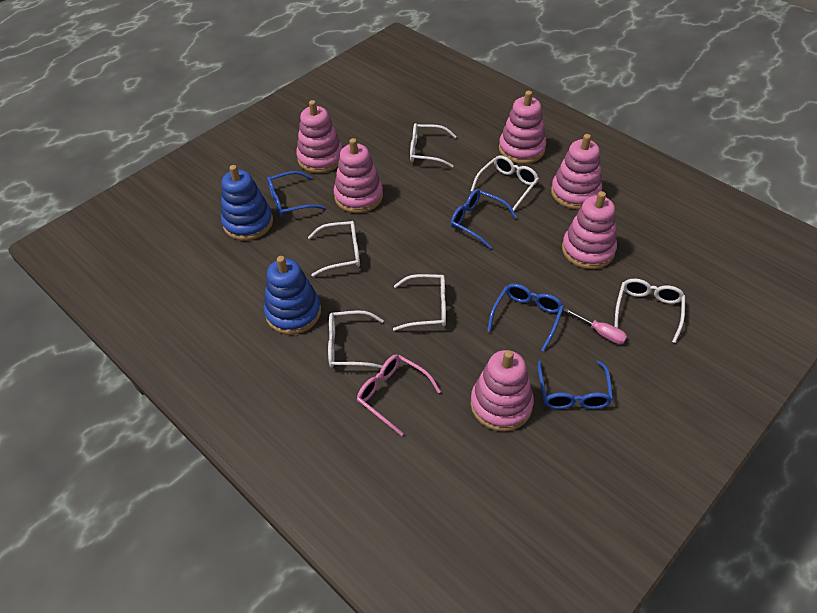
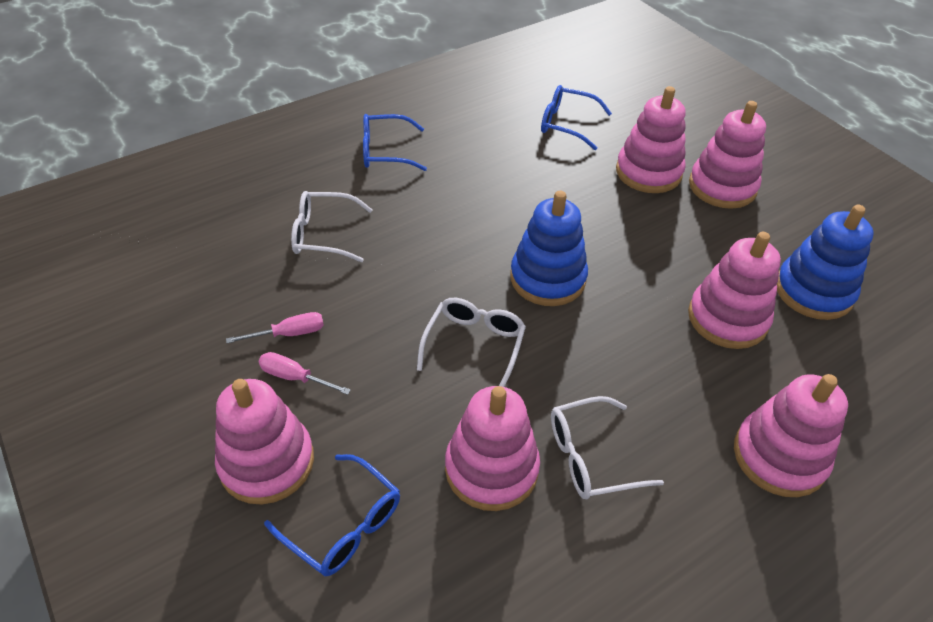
blue glasses: [267,171,326,217] [450,189,517,249] [487,284,564,352] [538,361,613,409] = 4 -> [264,454,400,576] [363,114,427,171] [541,85,612,150] = 3
pink glasses: [357,354,441,436] = 1 -> none = 0
pink screwdriver: [564,308,627,344] = 1 -> [226,312,324,343] [258,352,351,395] = 2
white glasses: [308,221,360,277] [328,311,384,368] [393,274,446,331] [410,123,457,168] [471,155,539,211] [614,279,685,343] = 6 -> [291,191,373,262] [417,298,526,387] [551,396,664,499] = 3

